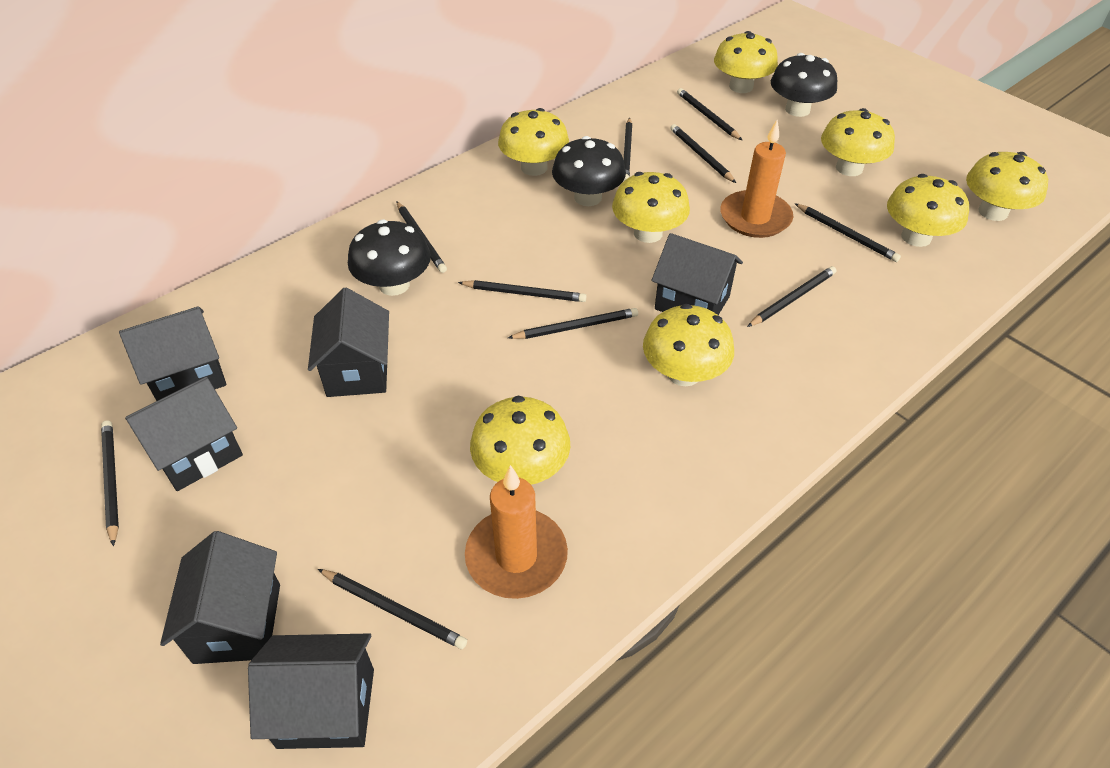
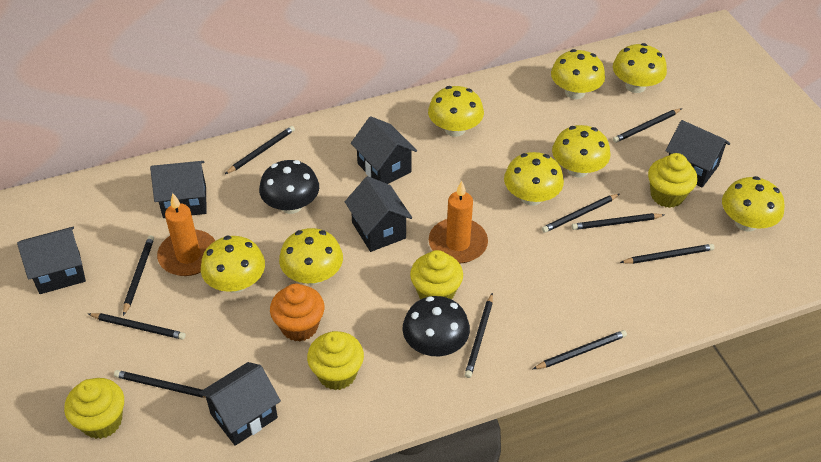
black mushroom: [348,219,431,296] [552,136,626,206] [771,53,837,117] = 3 -> [259,160,319,214] [403,296,470,356] = 2
orange cupcake: none = 0 -> [270,284,324,341] = 1
yellow cupcake: none = 0 -> [64,378,124,439] [307,331,364,390] [410,250,463,300] [648,153,698,208] = 4

